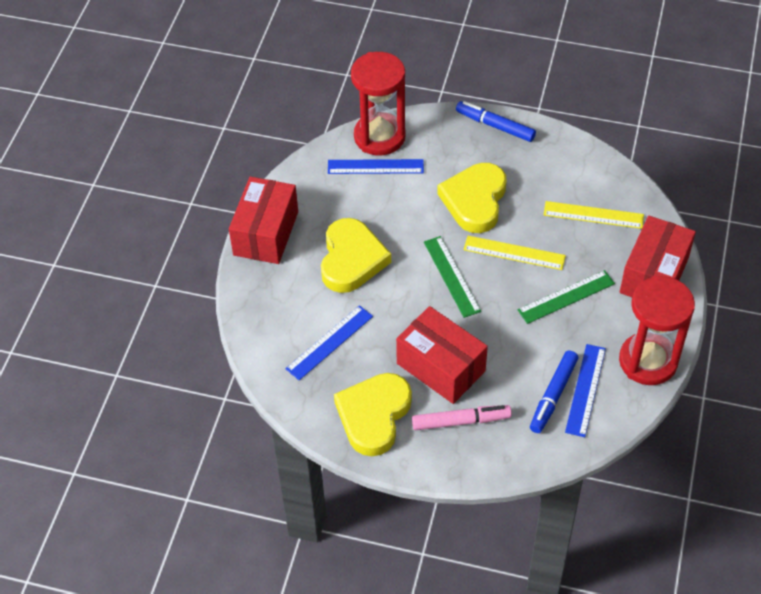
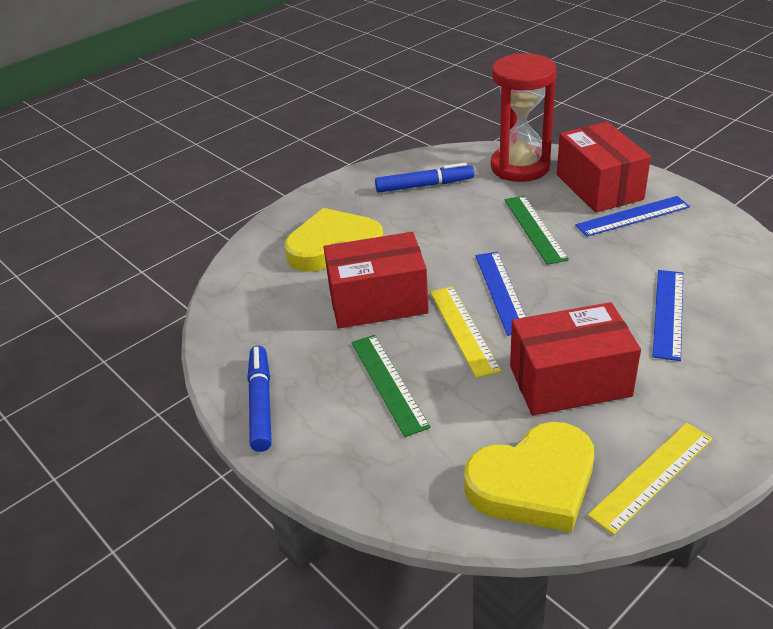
pink marker: [412,405,512,430] = 1 -> none = 0
red hourglass: [351,52,405,155] [619,276,695,385] = 2 -> [491,53,557,182] = 1
yellow heart: [321,218,391,293] [334,373,412,456] [437,163,506,233] = 3 -> [285,208,383,272] [464,422,594,533] = 2

